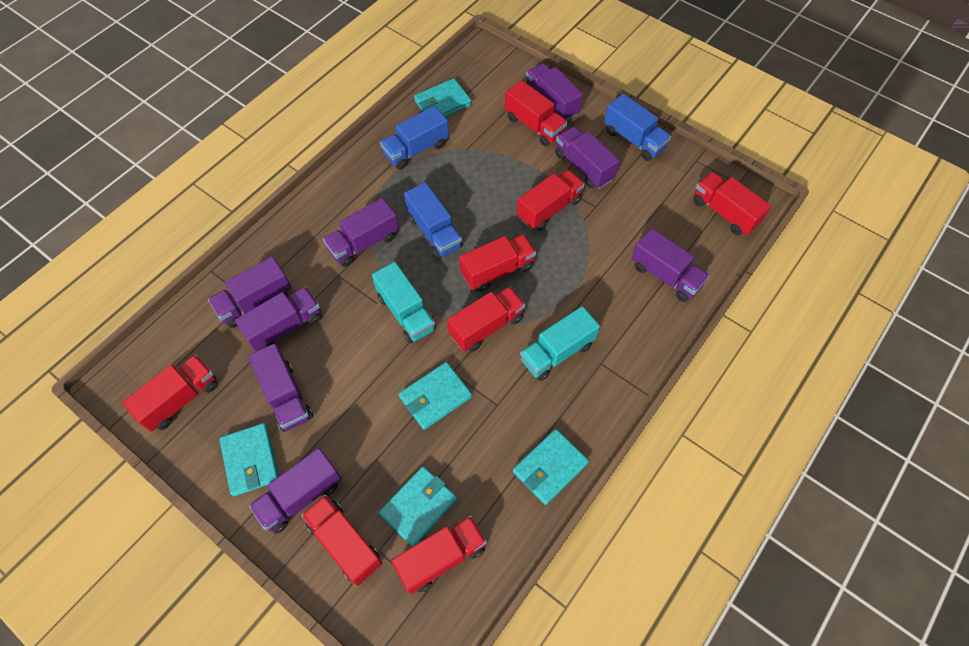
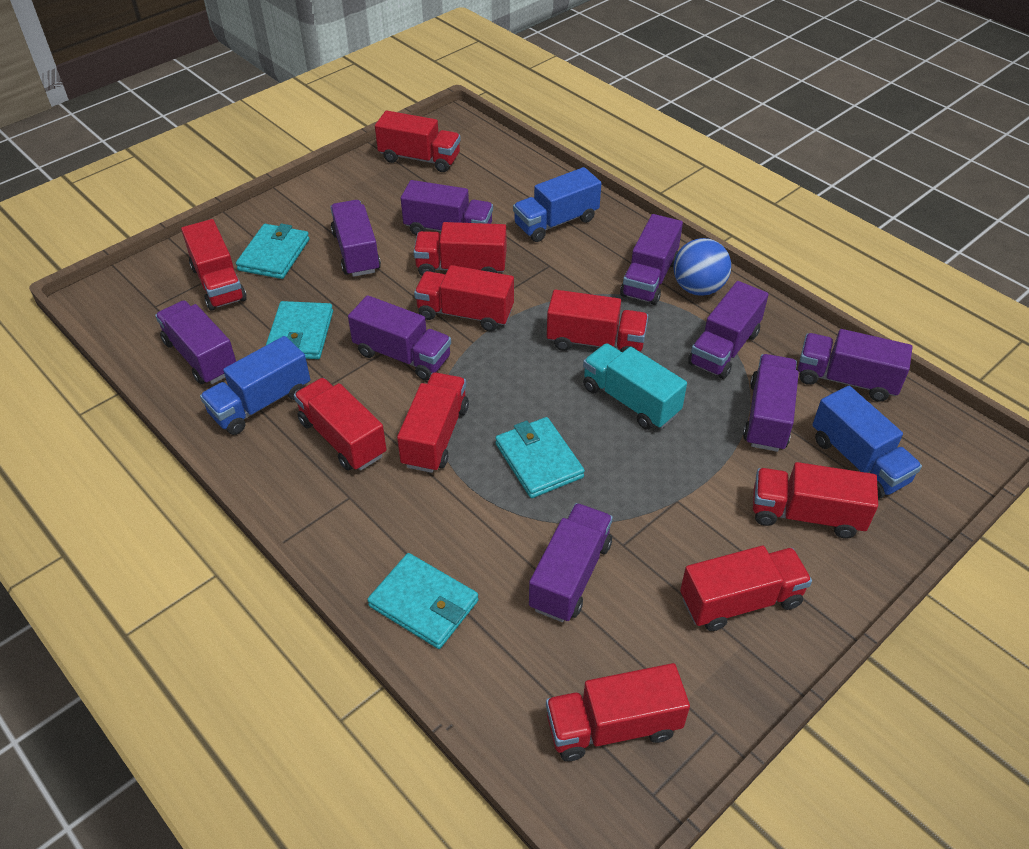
blue ball: none = 0 -> [673,238,731,296] = 1
purple truck: [208,256,292,328] [235,286,321,352] [248,343,313,432] [249,448,342,534] [323,198,399,267] [526,63,583,121] [555,127,620,189] [631,228,710,302] = 8 -> [155,300,236,384] [330,200,381,277] [348,295,451,380] [401,180,493,235] [529,503,613,622] [620,214,683,305] [688,281,769,379] [743,354,799,452] [798,329,913,402] = 9
red truck: [122,354,218,432] [301,495,383,586] [391,516,487,594] [447,286,525,352] [459,234,536,292] [505,80,568,147] [517,170,585,230] [693,172,771,235] = 8 -> [181,219,247,311] [294,378,387,471] [375,111,461,172] [397,372,469,473] [414,222,507,276] [414,265,514,331] [546,663,690,761] [547,290,648,352] [680,546,812,631] [753,462,878,539] = 10
turquoise truck: [372,262,436,343] [520,306,600,381] = 2 -> [583,343,687,430] = 1
turquoise wallet: [219,423,279,496] [379,466,457,547] [399,362,472,430] [414,78,472,117] [513,429,589,505] = 5 -> [236,223,309,279] [266,301,333,359] [367,553,479,649] [495,417,585,498] = 4

